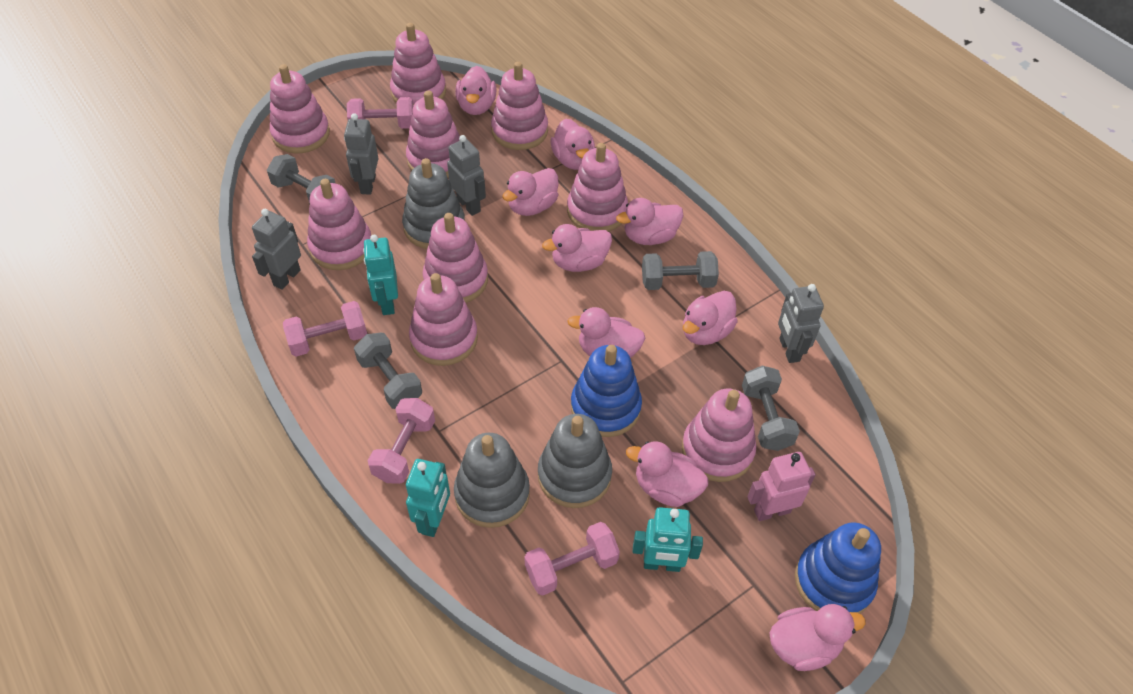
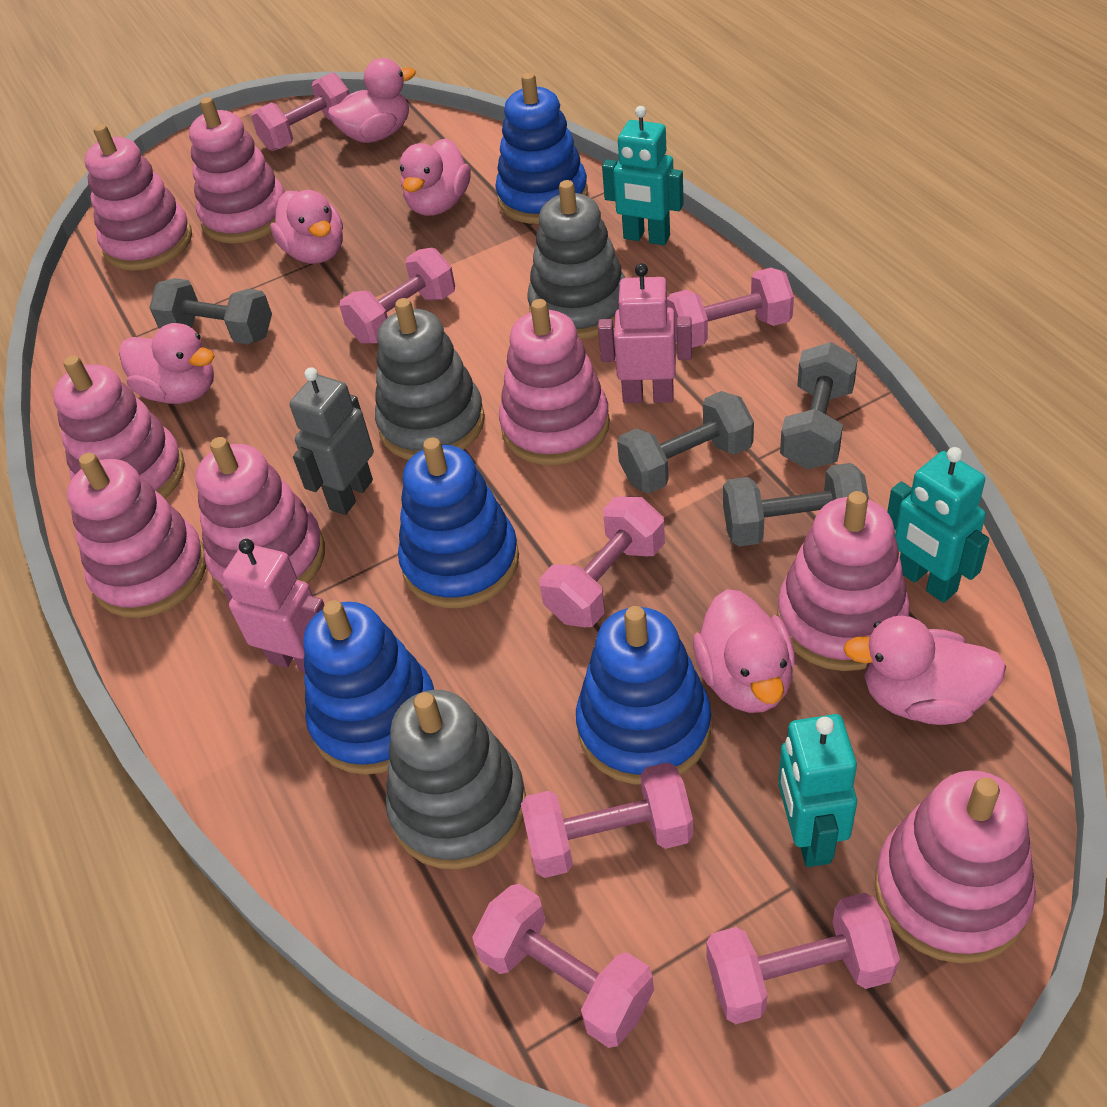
blue stacking toy: [571,345,642,437] [795,523,881,614] = 2 -> [303,600,434,775] [398,438,519,608] [495,73,588,224] [576,606,711,785] = 4
grey robot: [252,209,301,290] [344,113,379,195] [447,135,486,216] [778,284,824,363] = 4 -> [289,367,374,515] = 1
pink duck: [455,66,496,115] [502,168,559,216] [542,224,612,272] [550,119,595,170] [567,307,645,358] [616,198,683,245] [626,441,708,507] [683,291,738,345] [770,604,866,671] = 9 -> [119,323,214,404] [270,190,343,264] [328,58,416,143] [400,138,471,216] [693,589,795,713] [843,616,1006,725] = 6
pink dumbbell: [283,301,367,357] [347,97,413,129] [368,398,435,484] [524,522,620,596] = 4 -> [251,72,349,151] [339,248,455,344] [472,884,654,1048] [521,762,693,878] [540,496,665,627] [667,268,794,348] [706,893,900,1024] = 7
pink robot: [747,452,816,521] = 1 -> [222,539,324,673] [598,263,692,403] = 2
pink stacking toy: [270,64,330,153] [307,179,371,270] [390,23,446,106] [406,91,460,178] [409,273,478,366] [423,213,488,303] [491,62,548,150] [567,143,628,232] [682,389,756,482] = 9 -> [53,355,185,498] [67,453,206,618] [84,124,192,271] [189,97,285,244] [195,437,325,594] [499,299,610,465] [777,491,910,671] [875,771,1036,963] = 8

